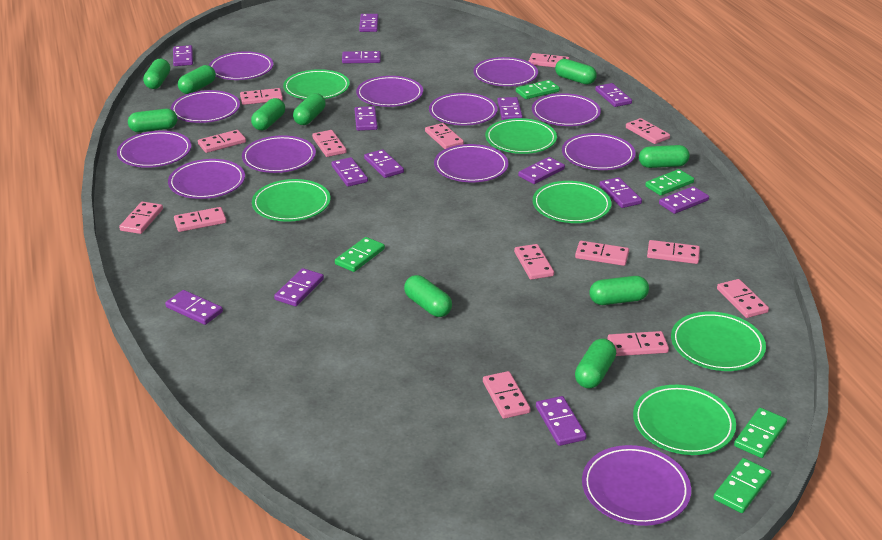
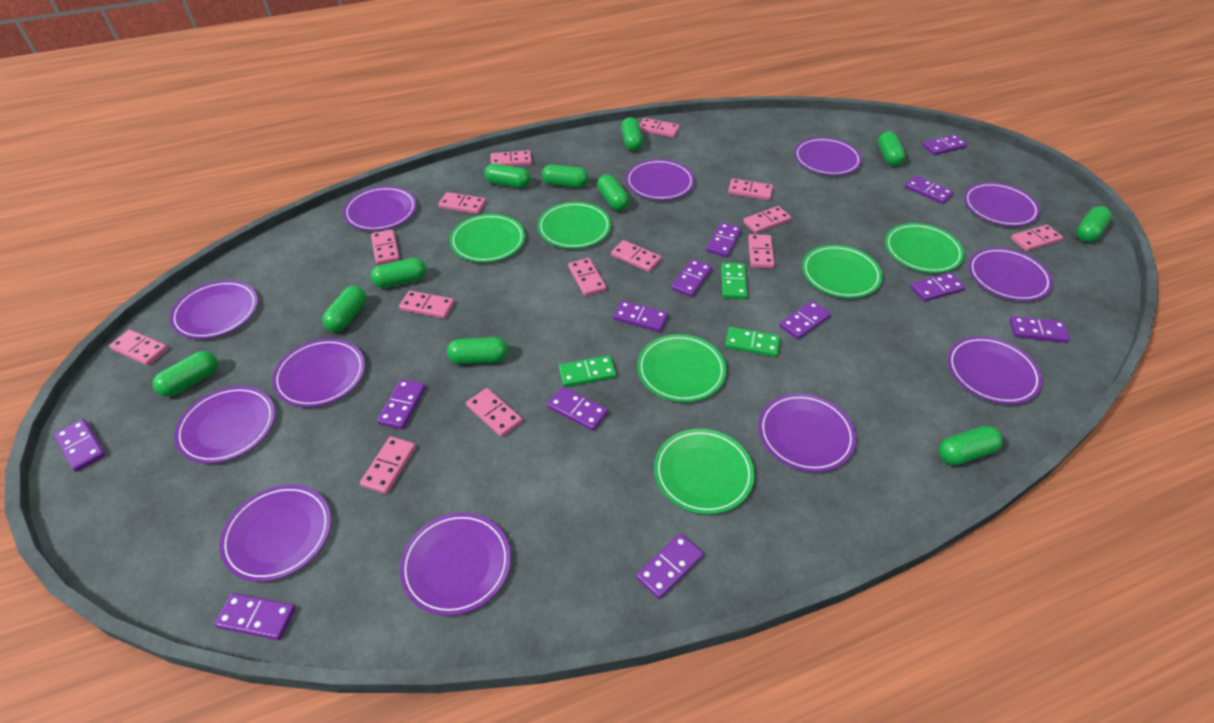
green capsule: [128,109,177,132] [143,59,170,89] [178,65,216,94] [251,98,285,130] [293,93,326,125] [404,275,452,317] [555,59,597,85] [575,338,616,389] [589,276,649,305] [639,145,690,168] = 10 -> [152,351,218,397] [322,286,366,332] [370,258,426,288] [447,337,508,364] [484,164,531,188] [542,164,589,188] [597,174,629,211] [621,117,643,151] [878,131,906,166] [939,426,1003,465] [1077,206,1112,242] = 11
green domino: [335,237,385,272] [516,80,560,99] [645,169,694,196] [713,458,772,513] [734,408,787,458] = 5 -> [559,355,616,387] [721,263,748,299] [725,327,780,357] = 3
purple domino: [165,290,223,325] [173,45,193,66] [274,268,324,306] [331,157,368,187] [342,51,381,63] [355,106,378,131] [359,14,378,32] [364,149,404,178] [497,97,523,120] [518,157,565,184] [536,396,587,446] [595,83,632,107] [599,177,642,208] [659,186,709,214] = 14 -> [54,419,106,472] [214,593,296,640] [377,379,426,429] [547,387,608,431] [613,300,668,332] [636,533,704,599] [671,259,712,297] [706,222,742,257] [779,301,831,340] [905,175,954,204] [910,272,965,302] [922,134,967,155] [1010,316,1070,343] = 13

